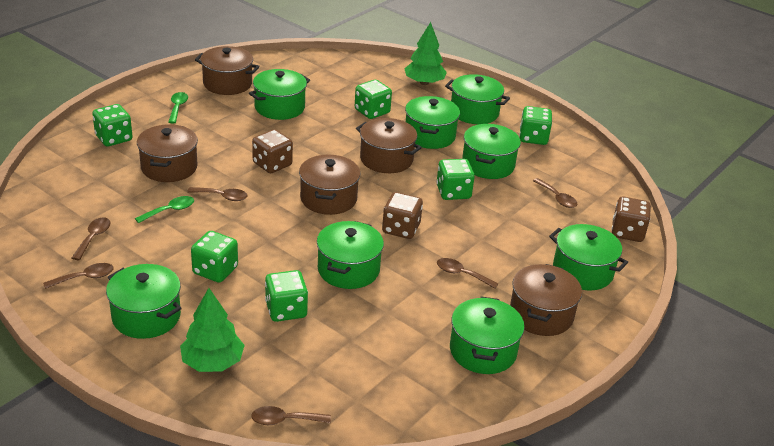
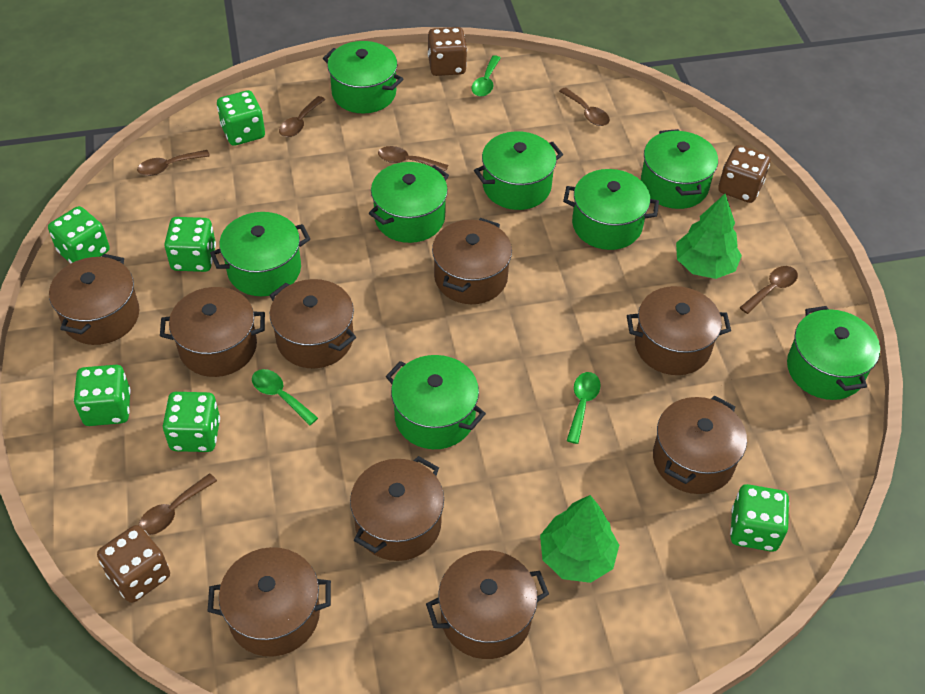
brown pot: [137,124,198,182] [195,46,260,95] [299,155,360,215] [356,118,422,173] [510,264,582,336] = 5 -> [49,254,140,345] [160,287,265,377] [207,547,331,657] [269,279,356,368] [350,456,444,561] [426,550,549,659] [432,218,512,304] [627,286,731,375] [653,396,747,494] = 9
green spoon: [135,196,194,223] [168,92,188,123] = 2 -> [252,369,318,425] [471,55,501,97] [567,372,601,444] = 3

